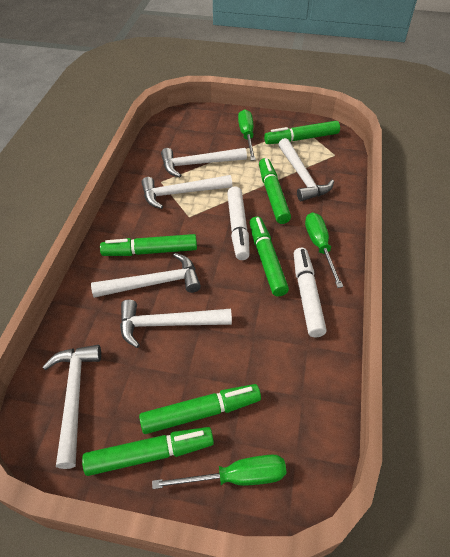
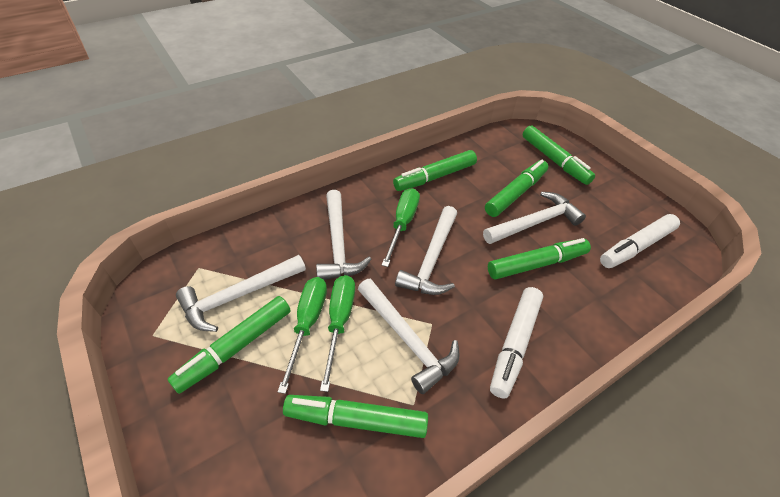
white hammer: [42,345,101,469] [91,253,201,298] [120,300,232,348] [141,175,232,209] [161,148,247,177] [278,138,334,201] = 6 -> [176,255,306,332] [316,190,371,280] [358,279,460,394] [395,206,457,295] [483,192,586,244] = 5

